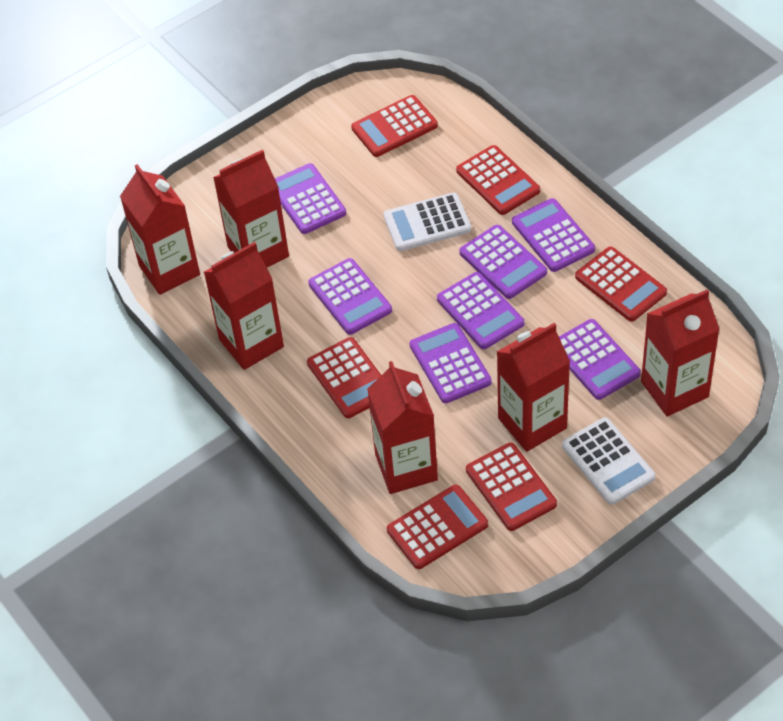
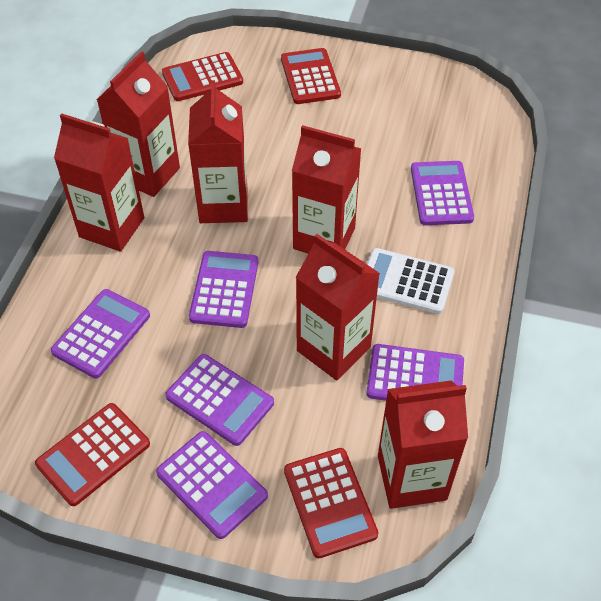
purple calculator: [275,163,346,234] [308,258,392,335] [410,323,492,403] [437,272,524,349] [459,225,547,299] [512,198,595,272] [559,319,641,400] = 7 -> [51,289,150,378] [156,431,268,539] [165,354,274,446] [189,251,258,328] [366,344,464,401] [411,161,474,225] = 6
red calculator: [307,337,381,418] [351,95,438,157] [387,485,488,569] [456,145,540,215] [466,442,557,531] [575,247,667,322] = 6 -> [35,403,150,506] [162,52,243,101] [281,48,341,104] [284,448,378,559] = 4
white calculator: [384,193,471,251] [562,417,656,505] = 2 -> [367,248,454,314] = 1

